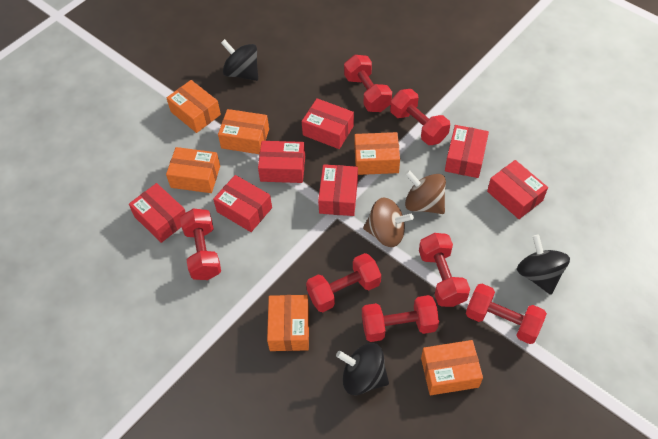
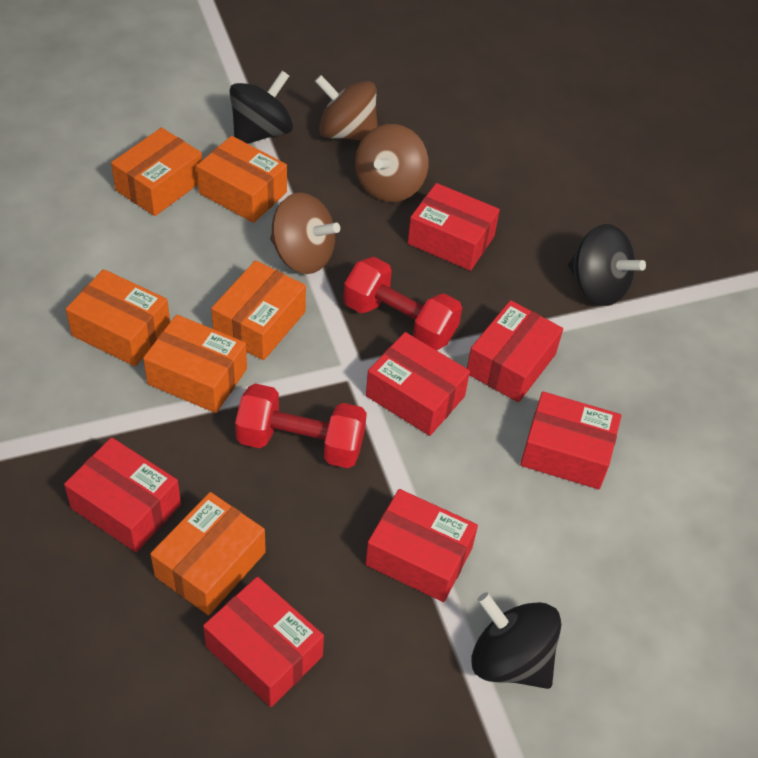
brown spinning top: [363,198,414,247] [405,170,446,214] = 2 -> [270,192,340,274] [315,75,378,141] [355,124,428,202] = 3
red dumbbell: [180,209,221,280] [306,253,381,312] [344,55,392,112] [362,295,439,342] [390,89,450,145] [419,233,470,307] [466,284,547,344] = 7 -> [235,383,367,468] [343,257,462,350] = 2

